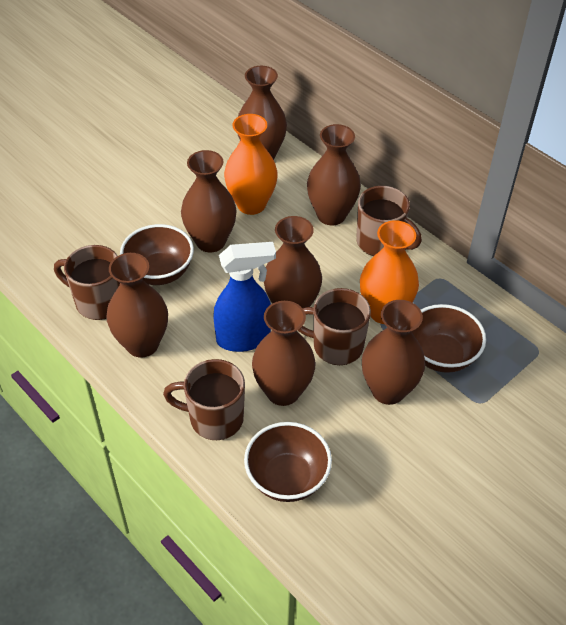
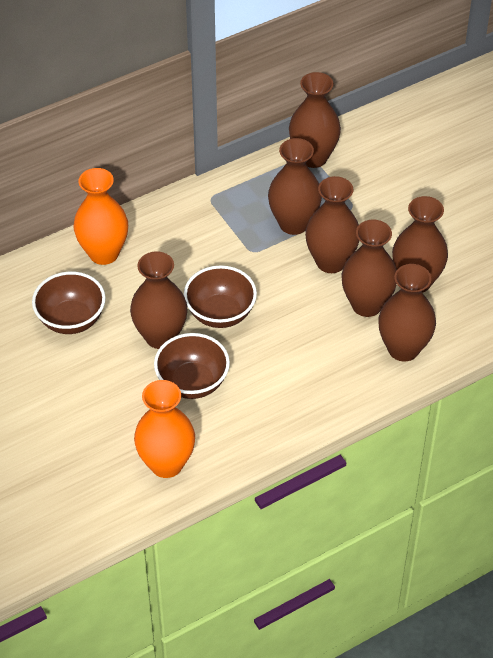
blue spray bottle: [214,242,276,352] = 1 -> none = 0
brown mug: [54,245,120,320] [163,359,245,440] [298,288,371,365] [356,186,422,256] = 4 -> none = 0

